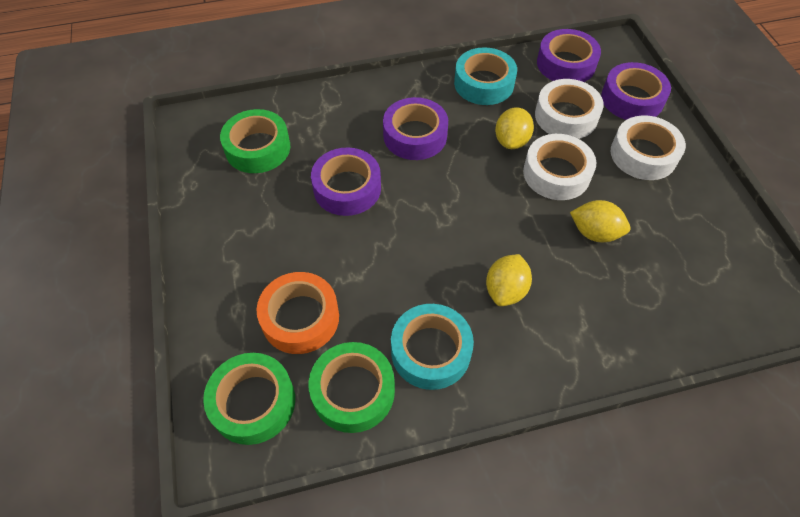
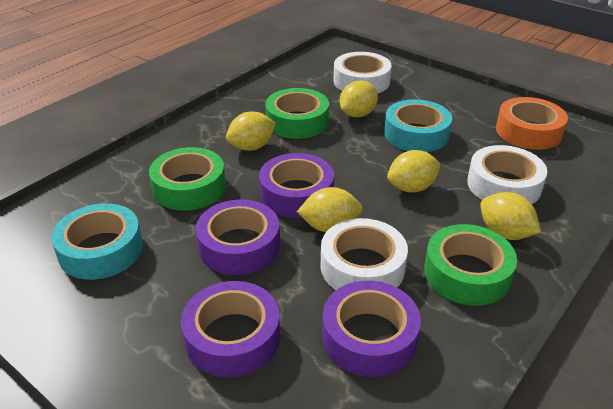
yellow lemon: [486,254,532,306] [495,107,534,149] [570,200,630,242] = 3 -> [226,111,276,151] [297,187,363,232] [340,80,378,117] [387,150,441,193] [480,192,541,240] = 5

